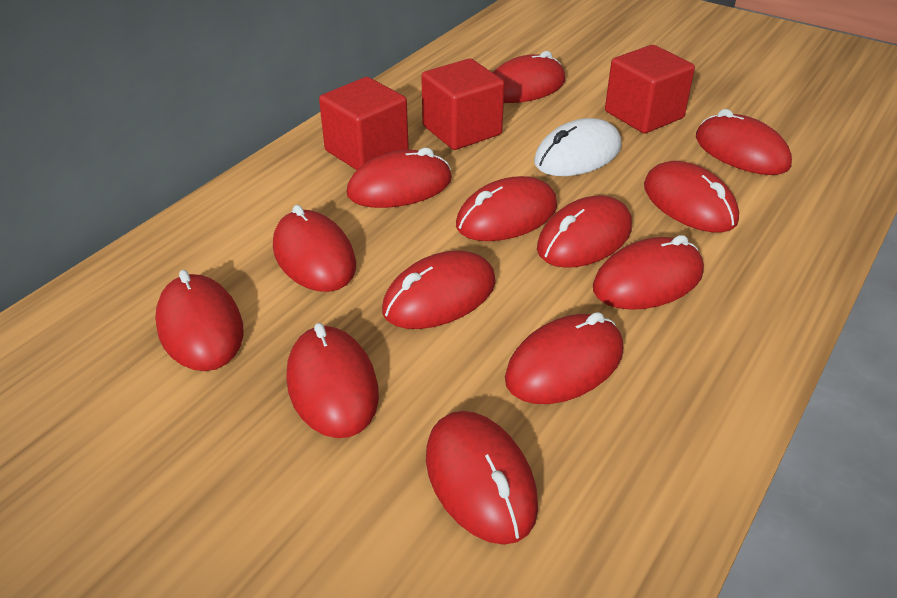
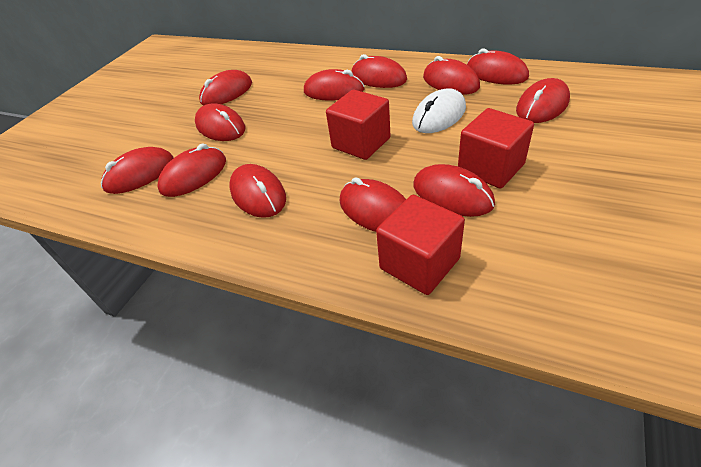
red mouse: [155,270,244,371] [273,205,356,292] [287,323,379,438] [347,148,452,208] [382,250,496,329] [426,411,538,545] [456,176,557,241] [492,51,565,103] [505,312,623,404] [537,195,632,268] [593,235,704,310] [644,161,739,233] [696,109,792,175] = 13 -> [101,147,174,194] [157,144,226,197] [195,103,245,141] [199,70,252,105] [229,164,286,218] [304,69,365,101] [340,177,406,232] [351,54,407,88] [413,164,495,217] [423,56,480,95] [467,48,529,85] [516,78,570,123] = 12

